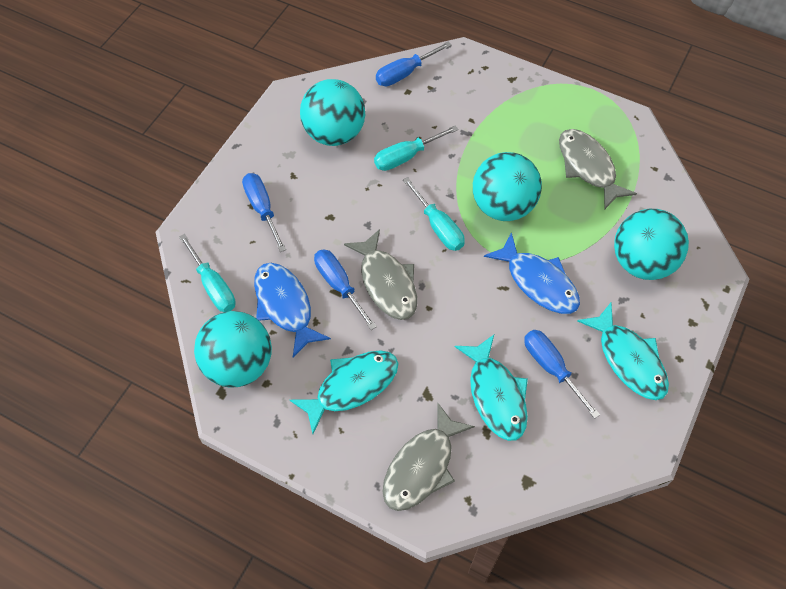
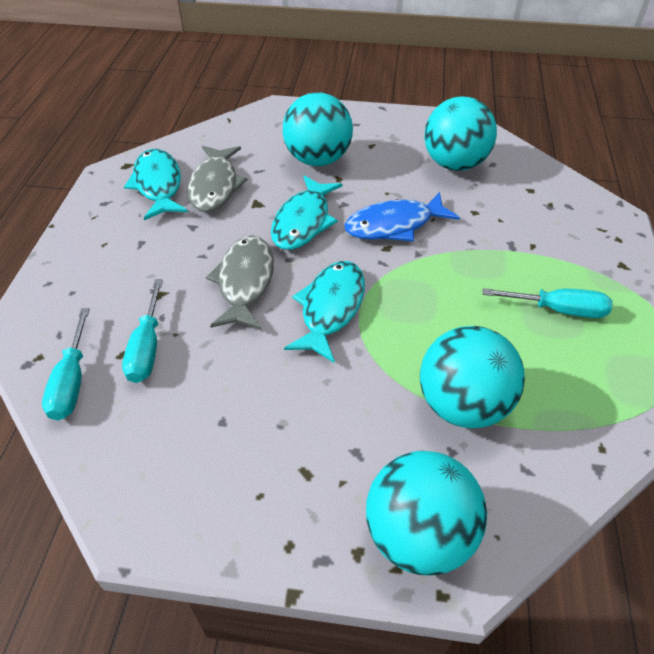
blue fish: [254,263,331,358] [484,232,580,314] = 2 -> [344,192,460,242] = 1
blue screwdriver: [242,173,286,252] [314,249,377,330] [376,41,452,86] [524,330,600,419] = 4 -> none = 0
grey fish: [344,229,417,320] [382,403,475,511] [559,129,637,210] = 3 -> [187,146,247,212] [206,235,274,330] = 2

